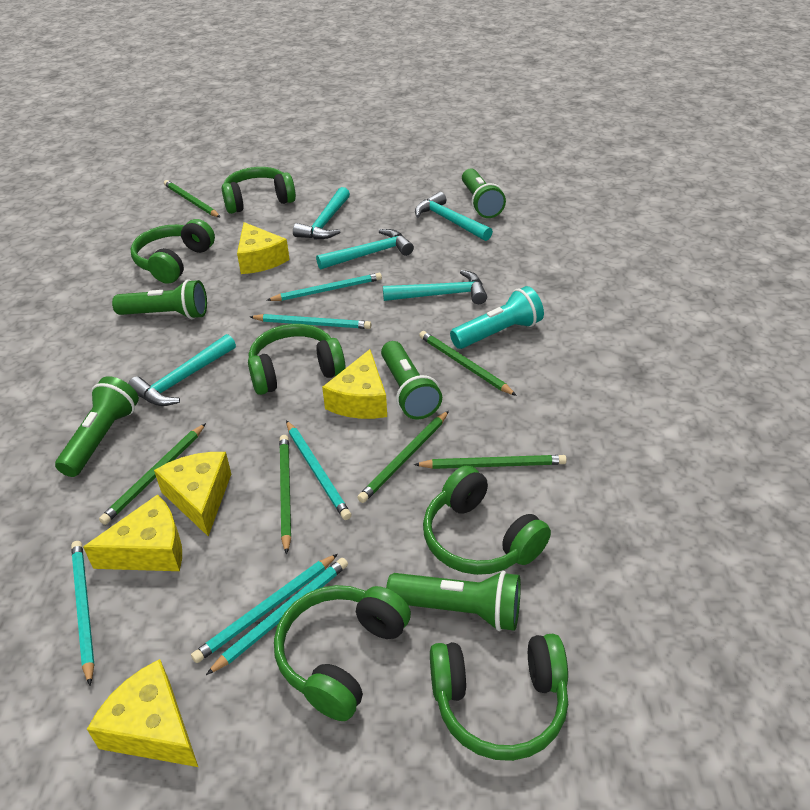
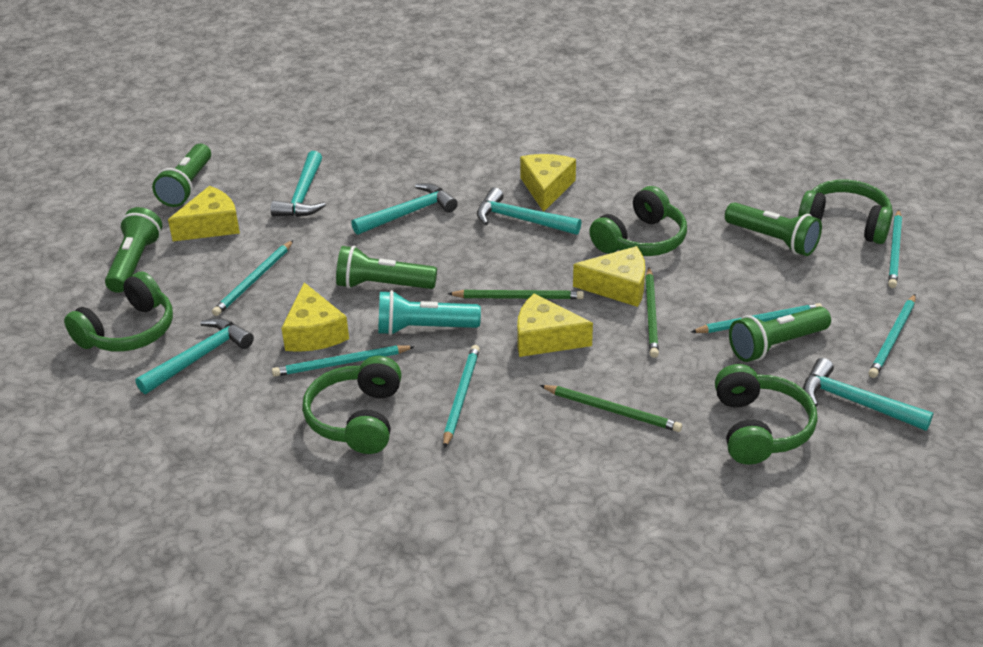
green headphones: [130,219,215,284] [222,167,296,214] [248,324,346,395] [274,585,411,721] [423,466,551,575] [430,634,568,761] = 6 -> [64,271,173,352] [302,356,402,454] [589,186,687,256] [715,364,817,465] [798,180,893,244] = 5
green pencil: [99,423,206,525] [164,180,220,217] [279,435,291,555] [357,411,449,503] [414,455,567,469] [419,331,517,396] = 6 -> [448,290,584,299] [540,385,682,432] [645,268,659,358] = 3

